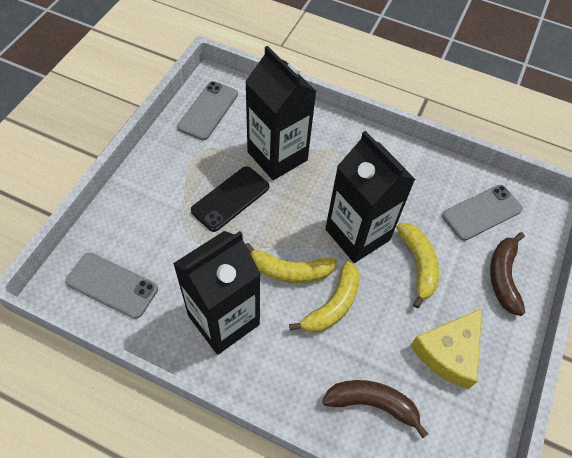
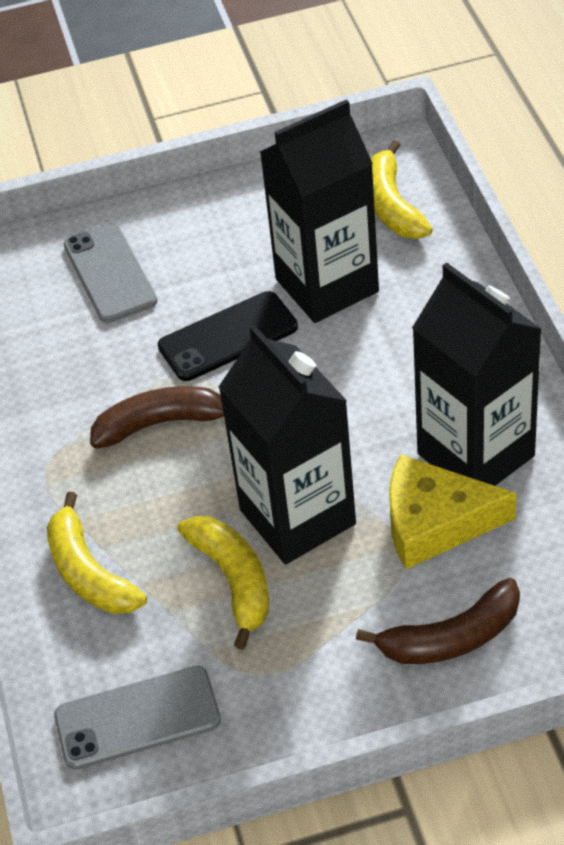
grey phone: [66,253,158,319] [177,81,238,140] [442,185,523,241] = 3 -> [54,666,221,770] [64,223,157,323] = 2

